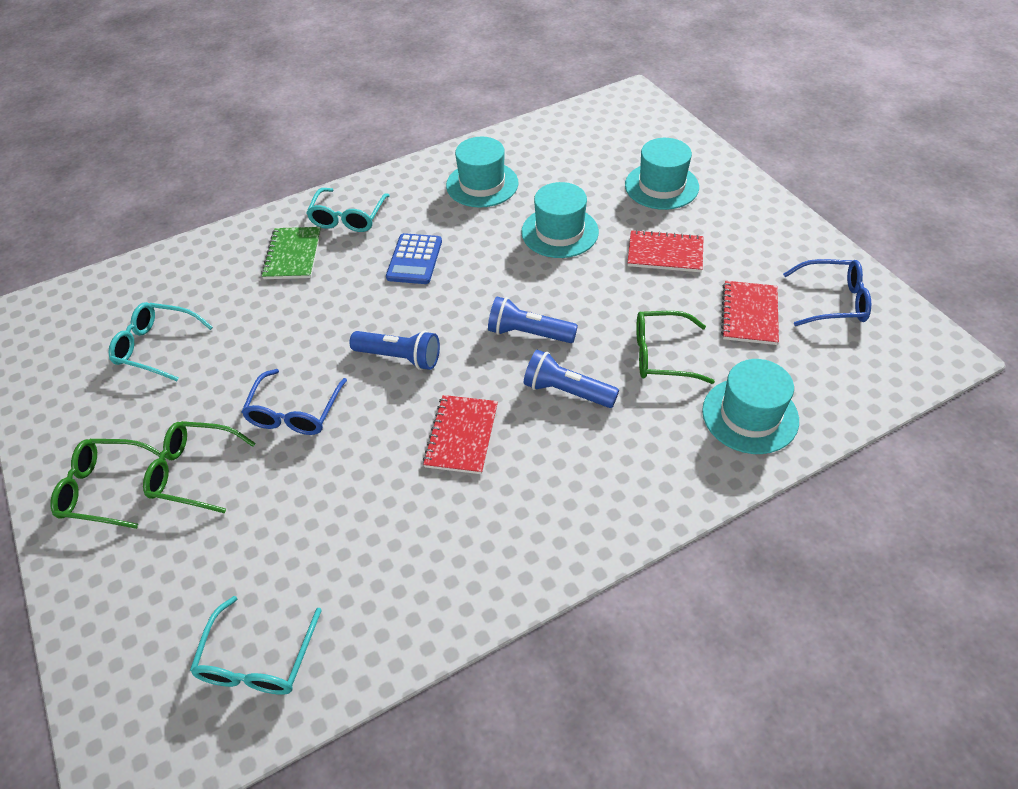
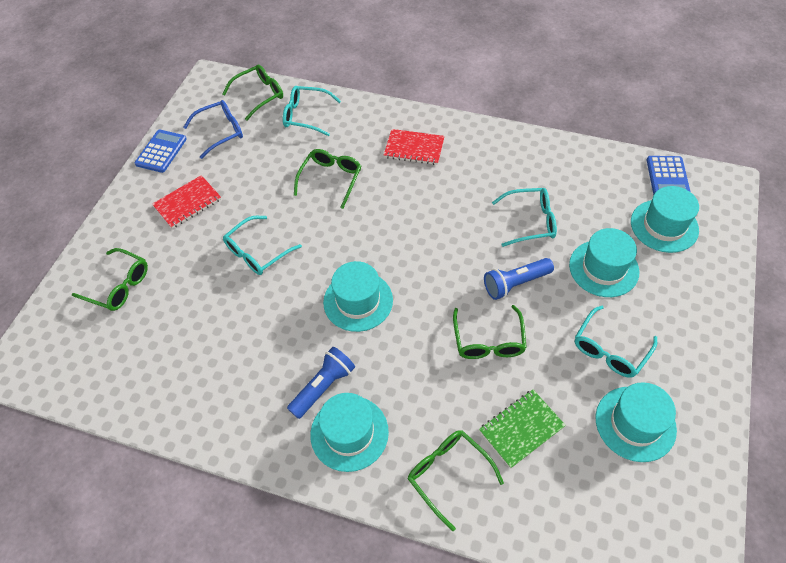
blue calculator: [386,233,442,284] = 1 -> [135,130,187,173] [647,156,690,195] = 2
blue flashlight: [349,331,440,370] [488,296,578,343] [524,350,619,408] = 3 -> [287,347,355,419] [484,258,554,300] = 2
blue glasses: [241,369,347,435] [783,259,871,326] = 2 -> [183,100,243,159] = 1
green glasses: [50,439,167,529] [143,421,256,513] [636,311,715,384] = 3 -> [72,248,148,311] [222,64,283,121] [294,149,361,209] [408,430,504,531] [453,305,527,359] = 5
red notebook: [423,395,498,474] [627,230,704,272] [721,281,779,345] = 3 -> [152,175,221,229] [384,129,445,165] = 2
turquoise glasses: [108,302,213,381] [190,596,322,695] [306,188,390,232] = 3 -> [223,216,302,275] [283,86,341,136] [492,188,557,247] [575,306,657,378] = 4
turquoise hat: [446,137,518,207] [521,182,599,258] [625,138,699,210] [702,359,799,454] = 4 -> [310,393,389,472] [323,261,393,332] [569,228,639,297] [595,382,677,462] [631,186,699,253] = 5

